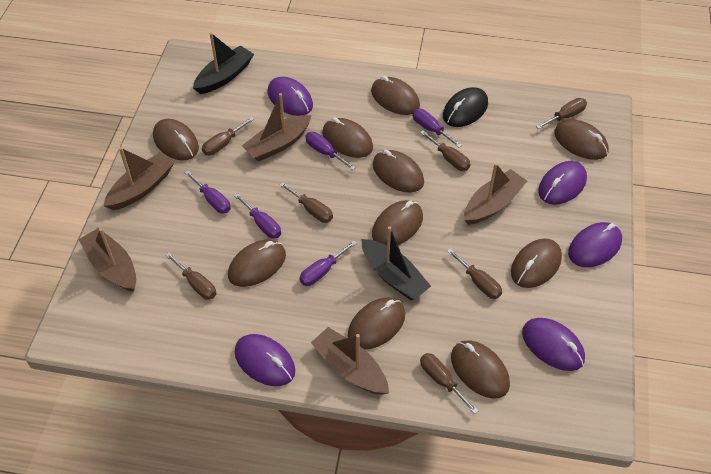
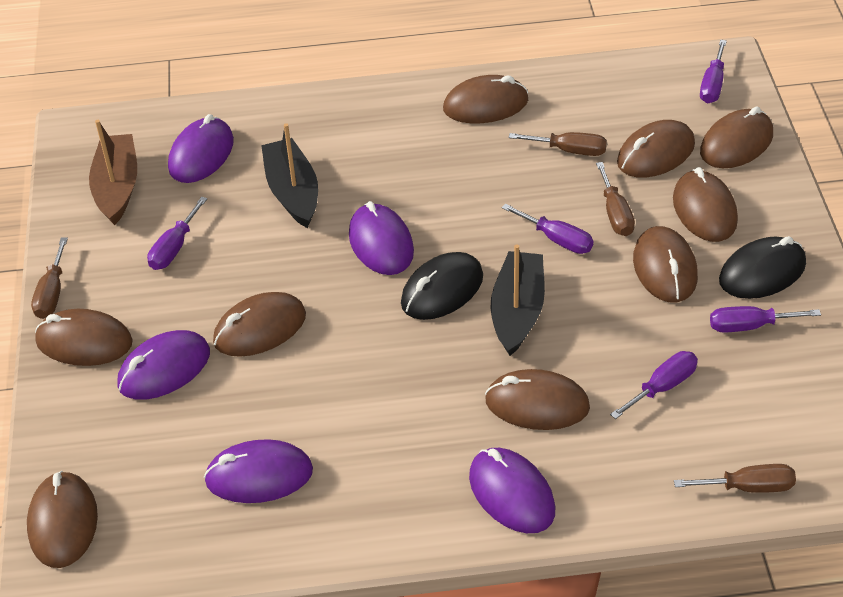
black mouse: [443,87,488,127] = 1 -> [401,252,483,320] [719,236,806,299] = 2
brown boat: [79,228,136,292] [104,147,174,210] [242,93,312,161] [311,327,389,395] [464,163,527,225] = 5 -> [89,120,137,225] = 1
brown mouse: [153,119,199,161] [228,240,286,287] [322,117,373,158] [348,298,405,350] [371,76,420,115] [372,200,423,245] [373,149,424,193] [451,341,510,399] [511,238,562,288] [554,120,609,160] = 10 -> [27,471,98,568] [35,309,133,366] [213,292,306,357] [443,75,528,123] [485,369,590,430] [617,120,695,178] [633,226,698,303] [673,167,738,242] [700,106,773,168] = 9
brown screwdriver: [165,252,216,300] [202,117,254,155] [279,182,333,223] [420,130,470,171] [420,353,478,414] [447,248,502,299] [536,98,587,129] = 7 -> [31,237,68,319] [509,132,607,156] [596,162,635,236] [674,464,796,493] = 4

